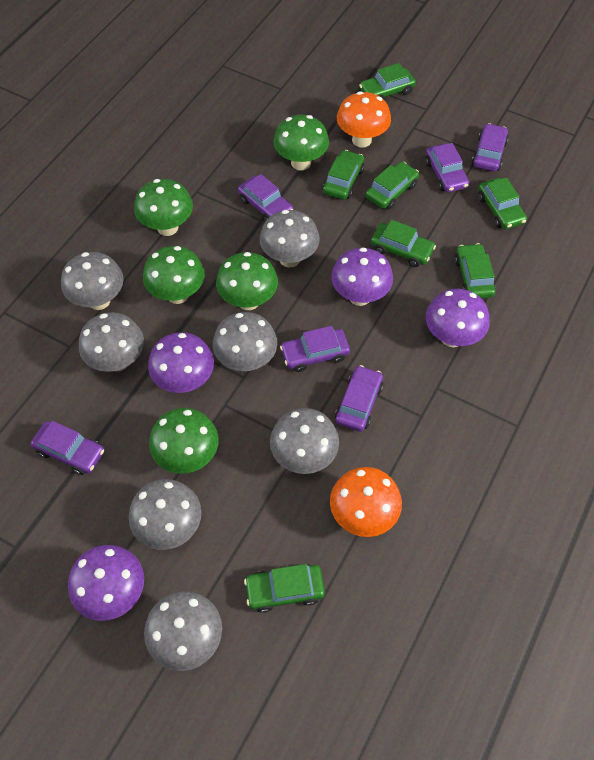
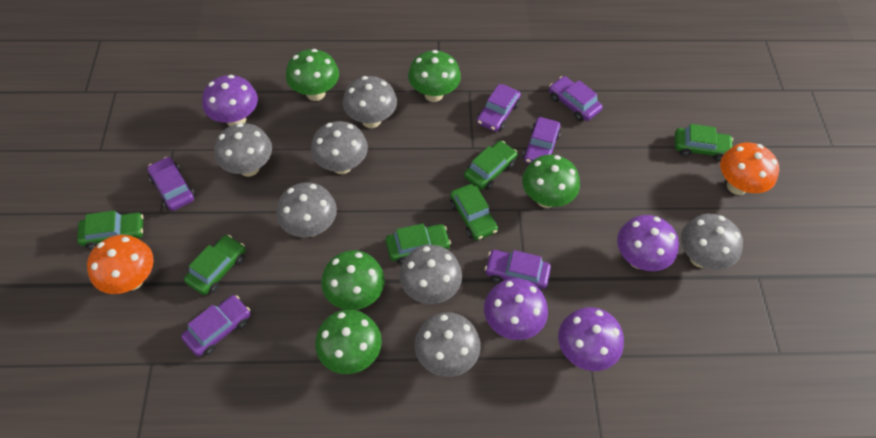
green car: [244,564,325,613] [323,150,364,200] [359,63,416,99] [365,162,419,209] [371,220,436,267] [455,243,496,298] [478,178,527,229] = 7 -> [77,210,144,250] [184,235,246,295] [386,224,451,264] [450,184,498,240] [464,141,517,190] [675,124,733,161] = 6

